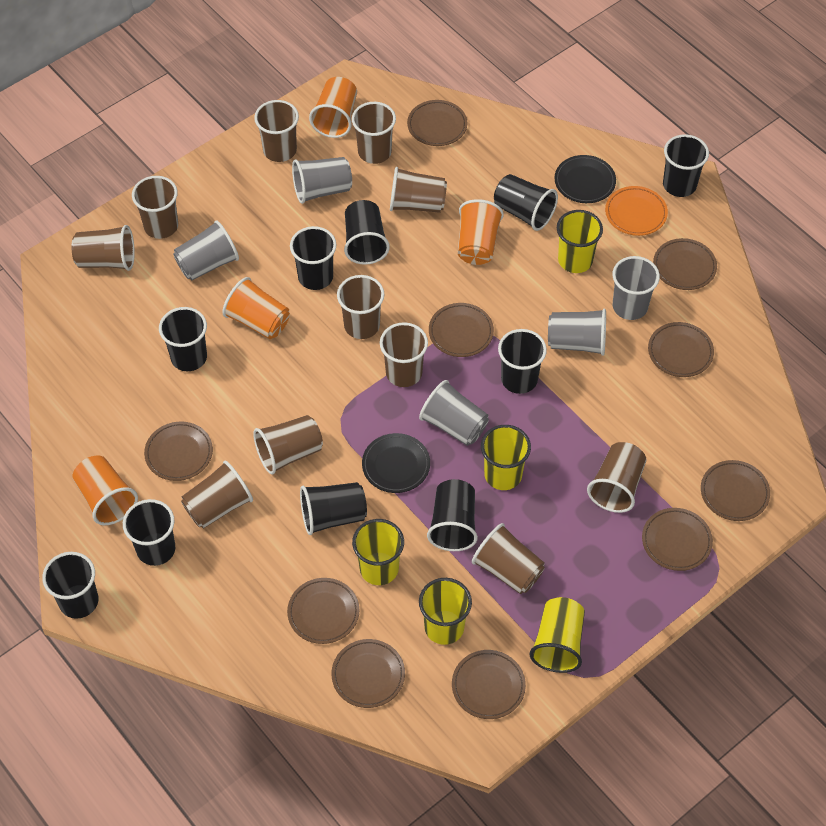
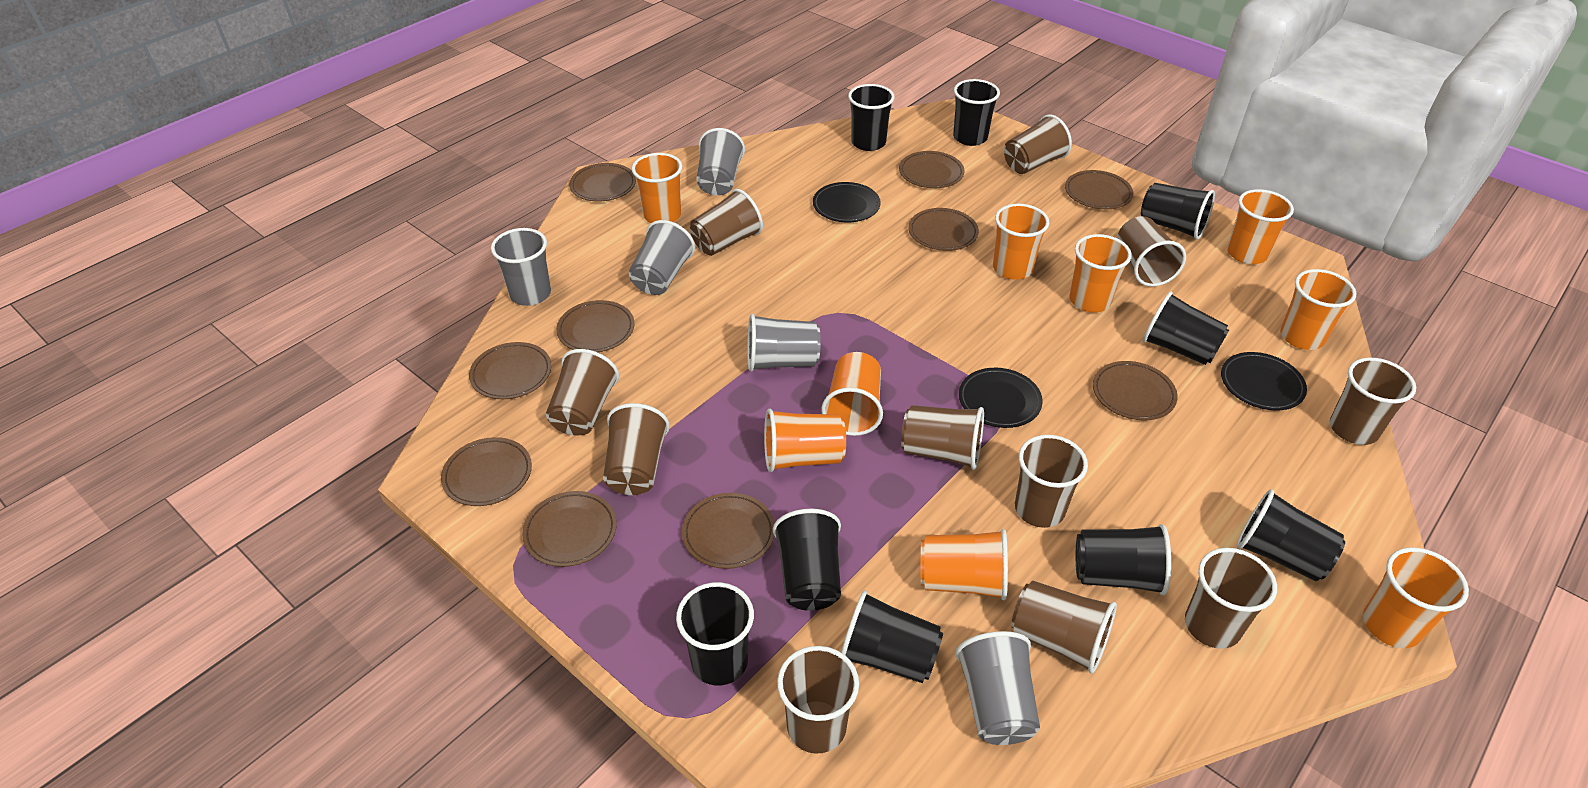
black cup: [42,552,98,619] [123,499,175,566] [159,307,207,371] [290,226,337,290] [300,482,367,535] [344,200,390,265] [427,479,478,551] [494,174,558,231] [498,329,547,394] [663,134,709,197] = 10 -> [676,582,754,686] [773,509,841,611] [841,590,943,683] [848,84,895,151] [953,79,1000,146] [1076,524,1171,595] [1141,183,1215,240] [1143,291,1229,365] [1237,489,1345,581] = 9
black plate: [362,433,430,493] [554,155,616,203] = 2 -> [813,182,881,222] [959,368,1043,428] [1221,352,1307,411] = 3
orange cup: [73,455,138,525] [222,277,290,339] [309,77,357,138] [458,199,504,265] = 4 -> [632,153,683,223] [764,409,846,472] [821,352,883,436] [921,529,1008,600] [993,204,1049,280] [1069,234,1132,312] [1227,189,1294,264] [1280,269,1356,350] [1363,547,1469,648] = 9
orange plate: [605,186,668,236] = 1 -> none = 0
yellow cup: [352,519,404,585] [419,578,472,645] [481,425,531,490] [529,597,585,673] [557,210,603,273] = 5 -> none = 0

